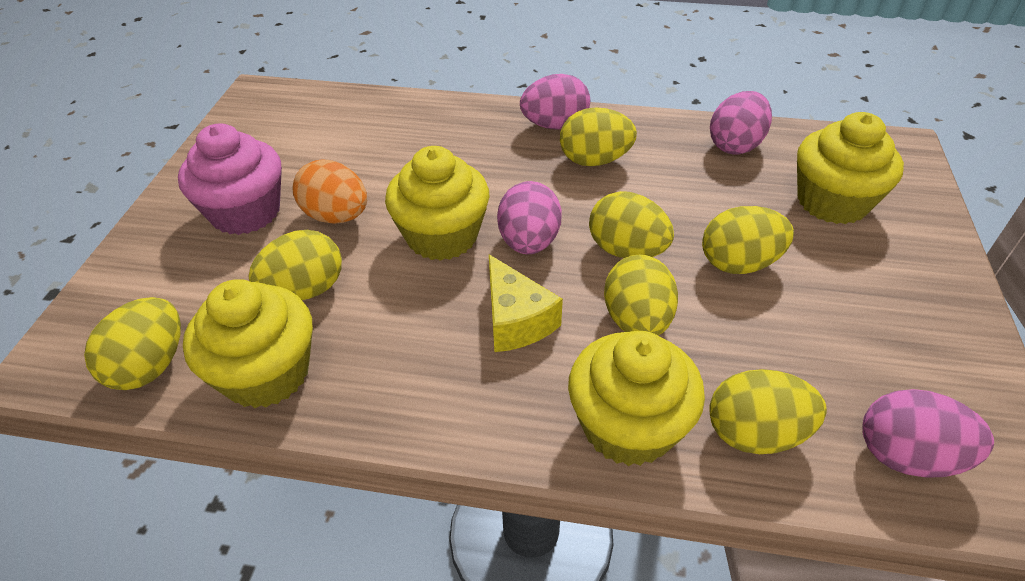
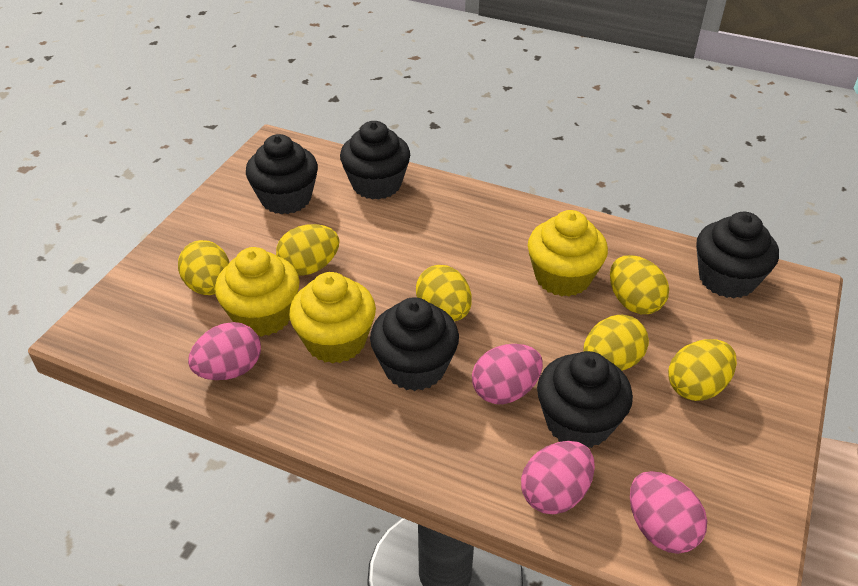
black cupcake: none = 0 -> [246,134,318,214] [340,121,410,200] [370,297,459,391] [537,351,633,448] [696,212,779,298] = 5
orange egg: [292,160,367,224] = 1 -> none = 0
pink cupcake: [178,123,282,235] = 1 -> none = 0
yellow cheese: [489,254,563,352] = 1 -> none = 0
yellow cupcake: [183,279,313,408] [385,146,489,261] [568,331,705,466] [797,112,904,224] = 4 -> [215,247,300,337] [289,272,376,364] [528,210,608,297] = 3
yellow egg: [84,297,181,390] [248,230,342,300] [560,107,637,166] [589,191,674,258] [604,255,678,336] [702,206,794,274] [709,369,827,454] = 7 -> [178,240,229,295] [276,224,339,276] [416,265,472,321] [583,315,649,371] [610,255,669,314] [668,339,737,401] = 6

